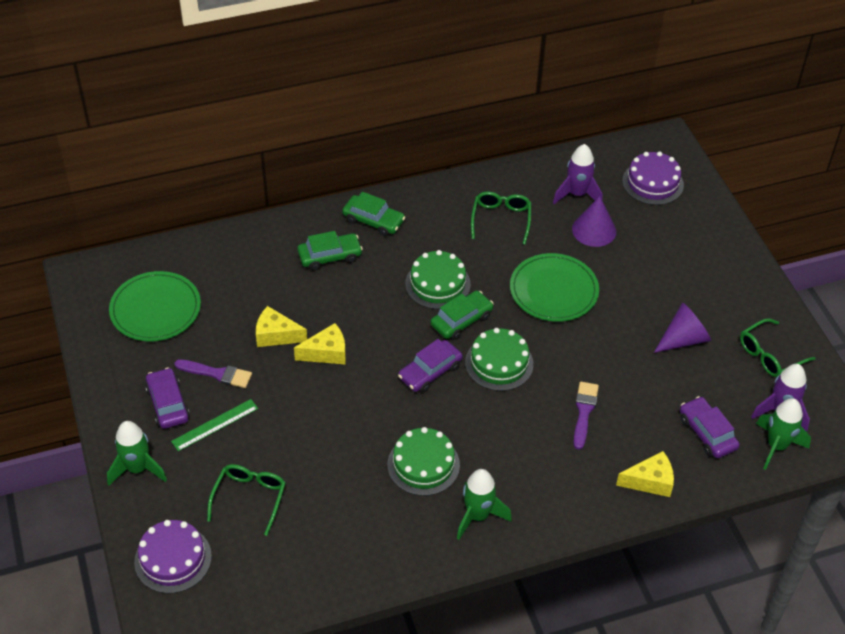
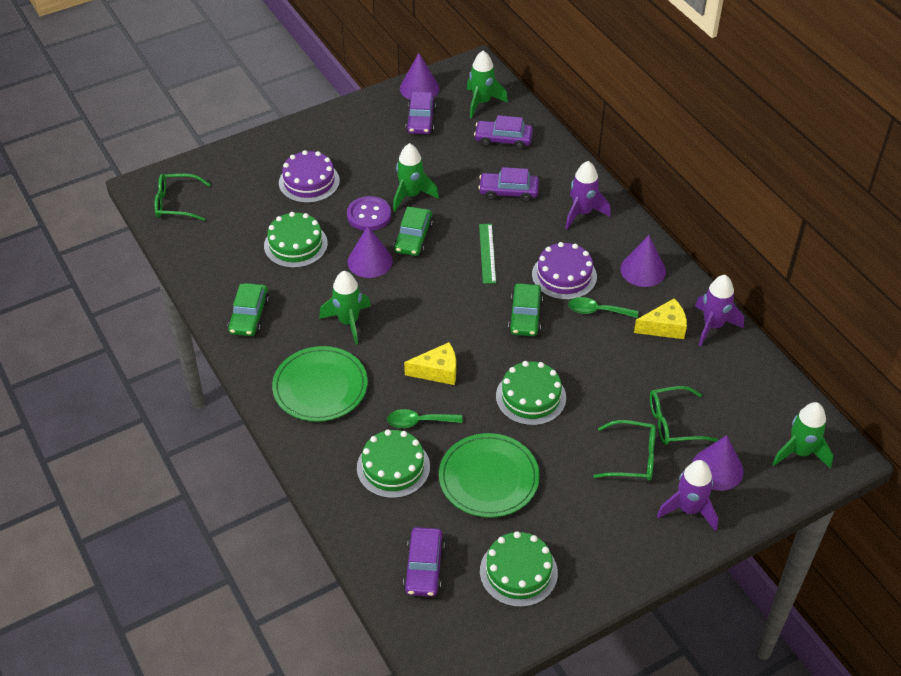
green cake: [387,427,460,496] [405,250,471,309] [465,328,534,391] = 3 -> [264,212,328,268] [357,430,430,498] [480,531,558,607] [496,361,566,425] = 4
green rocket: [107,421,167,485] [457,469,512,540] [756,398,811,470] = 3 -> [319,271,371,345] [393,143,439,212] [467,51,508,118] [772,402,833,469] = 4
green spoon: none = 0 -> [387,409,463,428] [568,297,638,318] = 2
purple brush: [174,359,252,388] [573,382,599,450] = 2 -> none = 0
purple button: none = 0 -> [347,196,391,231] = 1
purple car: [145,368,190,429] [398,339,463,392] [680,396,740,458] = 3 -> [403,527,445,597] [406,92,436,134] [474,115,533,150] [478,167,539,202] = 4
purple cone: [572,196,616,247] [654,303,711,353] = 2 -> [347,226,393,278] [400,53,440,100] [620,235,666,287] [692,435,744,491] = 4
purple rocket: [553,144,603,204] [751,364,810,432] = 2 -> [565,161,611,229] [657,460,718,531] [695,275,744,346] = 3
yellow cheese: [256,306,307,347] [294,323,346,364] [616,451,674,497] = 3 -> [404,342,456,385] [634,298,687,339] = 2

